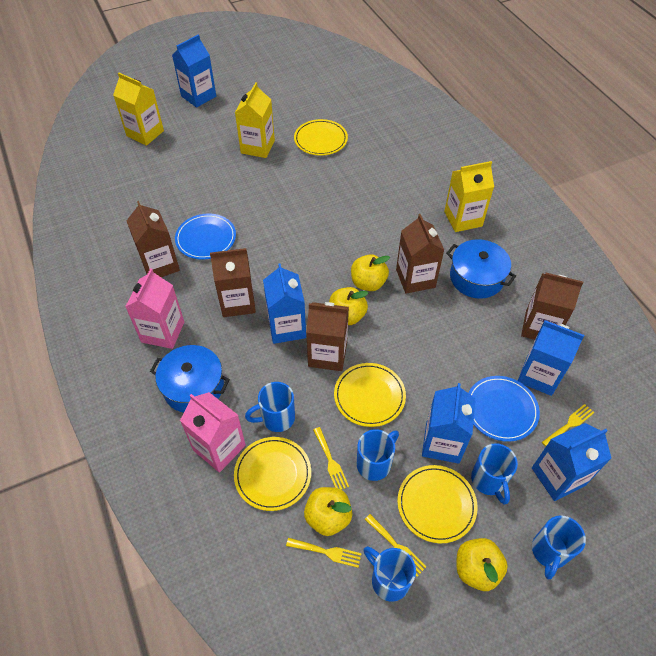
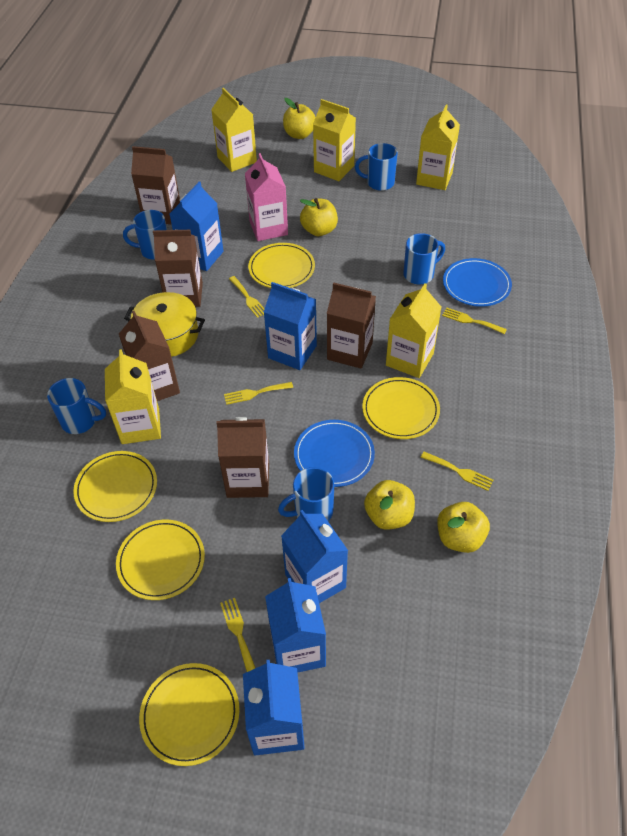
blue pot: [150,345,230,413] [446,239,516,299] = 2 -> none = 0
pink carton: [125,268,184,349] [180,392,246,473] = 2 -> [245,153,288,241] = 1
yellow carton: [113,73,164,146] [235,82,275,158] [444,161,494,232] = 3 -> [105,349,161,444] [211,88,257,172] [313,99,356,181] [386,283,441,378] [416,105,460,190] = 5
yellow fork: [286,538,362,568] [313,427,349,490] [365,514,427,577] [542,404,594,447] = 4 -> [220,598,255,672] [224,382,293,405] [229,276,264,318] [420,452,493,491] [442,307,507,334] = 5
yellow plate: [234,437,311,511] [294,119,348,156] [334,363,406,427] [397,465,477,543] = 4 -> [73,451,157,522] [116,519,205,600] [139,663,240,766] [248,243,315,288] [362,377,440,439] = 5
yellow pot: none = 0 -> [124,292,205,357] = 1

